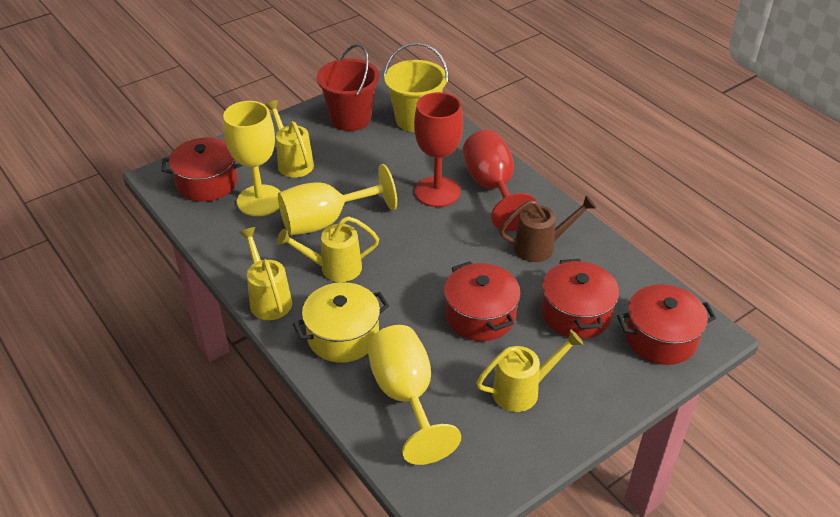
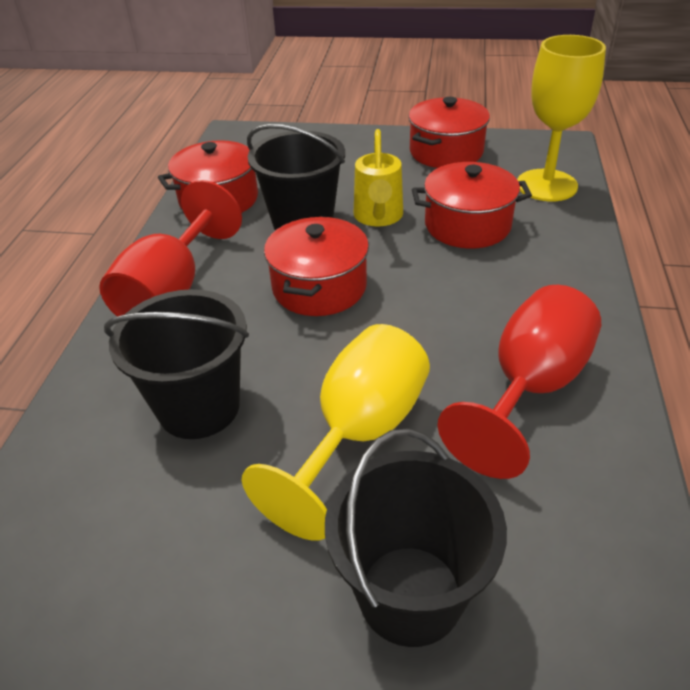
black bucket: none = 0 -> [104,289,249,439] [247,124,345,231] [325,428,507,647] = 3
brown watering can: [499,195,596,262] = 1 -> none = 0
red bucket: [317,44,380,131] = 1 -> none = 0
yellow bucket: [384,43,448,132] = 1 -> none = 0
yellow goblet: [223,101,281,216] [278,164,397,236] [367,325,461,465] = 3 -> [242,324,430,541] [517,35,606,201] = 2
yellow pot: [293,282,389,363] = 1 -> none = 0
yellow watering can: [239,227,292,320] [265,100,314,178] [277,216,379,282] [476,330,583,412] = 4 -> [354,129,403,226] = 1

